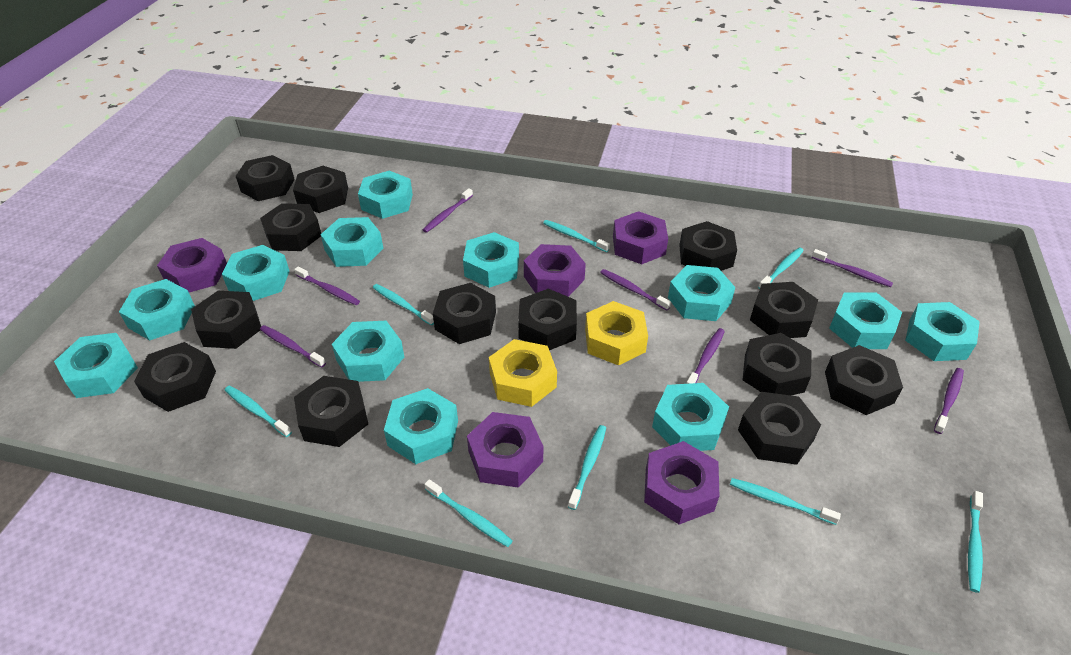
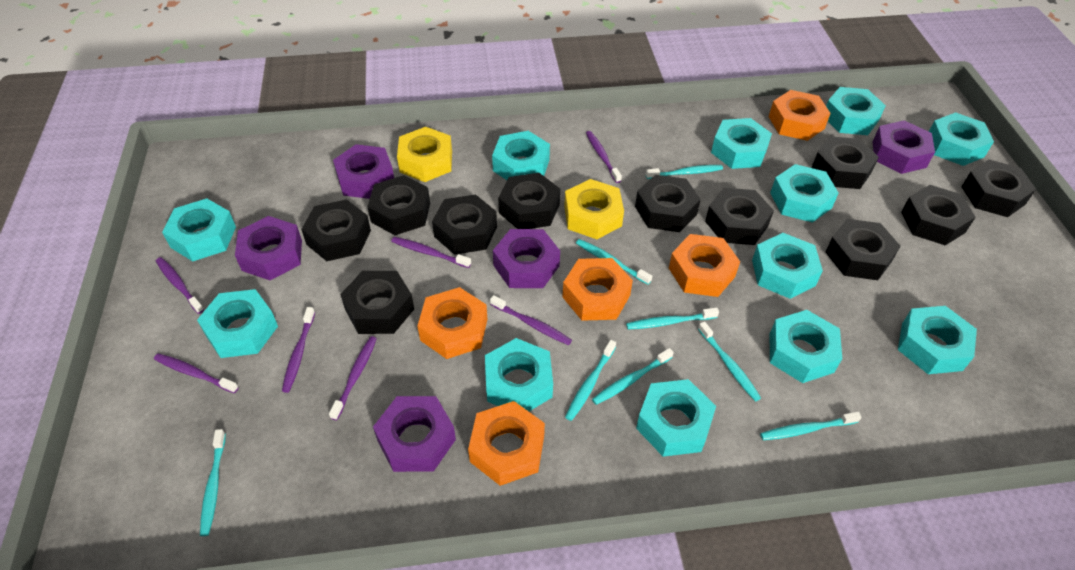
black nut: [134,342,216,412] [191,291,261,349] [236,155,295,201] [260,203,321,251] [293,166,348,213] [294,376,368,447] [433,283,496,344] [518,289,577,350] [679,221,737,271] [738,392,821,465] [742,333,812,395] [750,282,818,338] [825,345,903,415] = 13 -> [301,199,371,261] [340,271,414,334] [367,175,430,235] [432,194,497,255] [498,173,560,229] [635,175,701,232] [705,188,774,245] [812,136,879,189] [826,219,900,280] [901,185,976,245] [961,160,1036,217] = 11
orange nut: none = 0 -> [418,287,487,359] [468,401,545,486] [562,258,633,321] [669,234,740,297] [769,90,831,141] = 5

